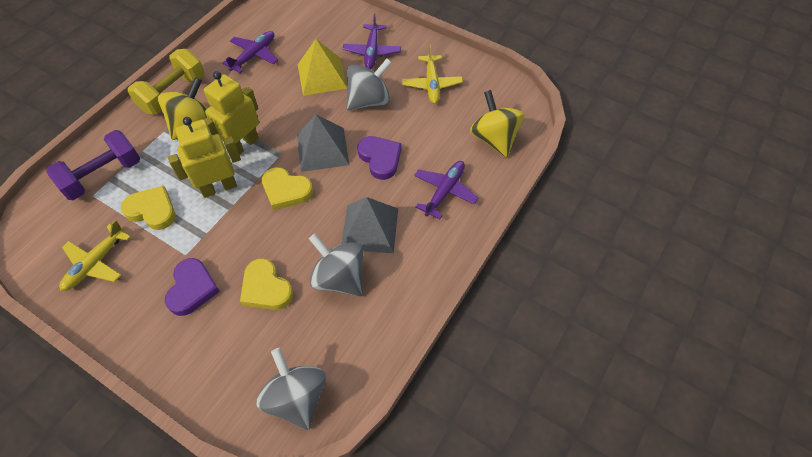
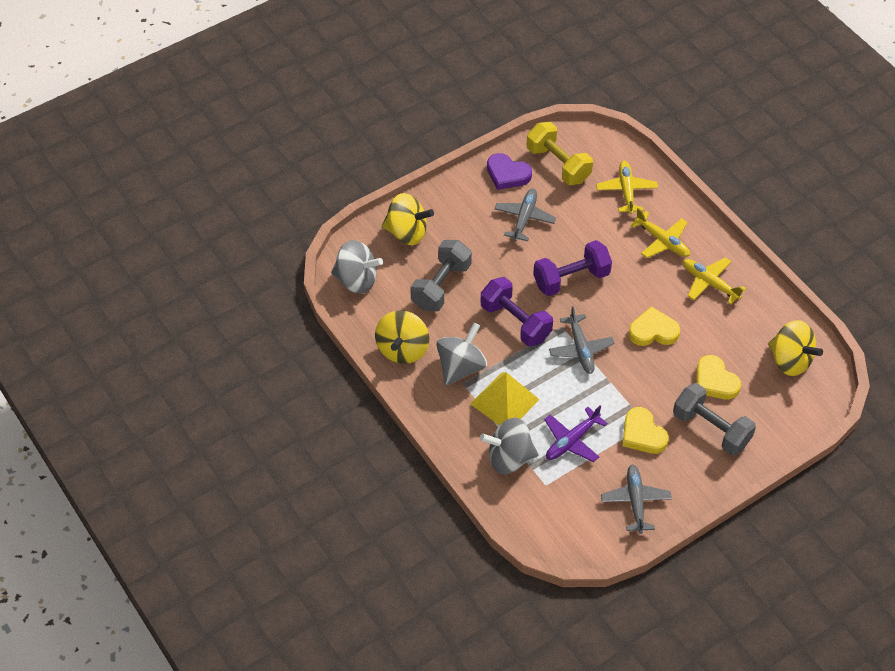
grey dumbbell: none = 0 -> [410,240,472,311] [673,383,756,455] = 2
grey plane: none = 0 -> [494,189,556,241] [549,306,615,374] [601,464,672,534] = 3
grey pyramid: [297,114,350,172] [341,197,398,253] = 2 -> none = 0
purple dumbbell: [46,130,140,200] = 1 -> [481,277,553,347] [533,240,612,296] = 2
purple heart: [165,258,220,316] [357,136,401,180] = 2 -> [487,153,532,190] = 1
purple plane: [222,31,278,73] [343,14,401,69] [414,161,478,219] = 3 -> [544,406,608,462] = 1
yellow plane: [59,220,131,291] [402,45,463,104] = 2 -> [596,161,658,214] [630,208,690,258] [683,257,746,304] = 3
yellow robot: [168,117,241,198] [204,71,259,155] = 2 -> none = 0
yellow spinning top: [158,77,207,140] [470,90,524,157] = 2 -> [375,310,429,364] [382,193,434,245] [768,320,823,376] = 3

